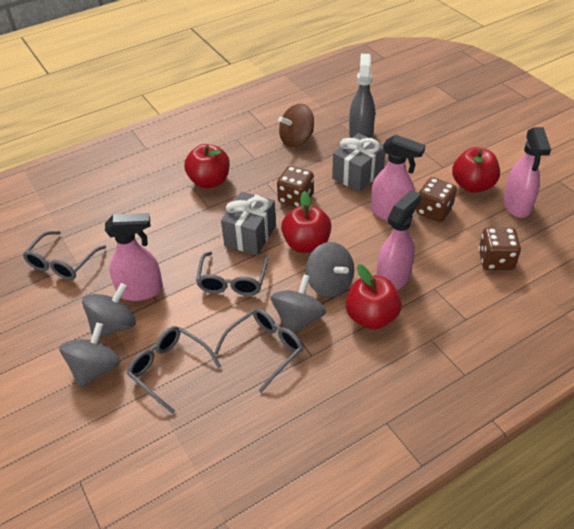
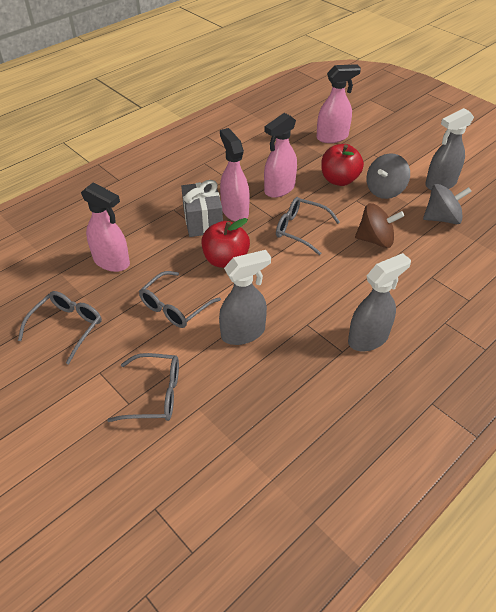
brown dice: [277,166,314,207] [416,177,457,222] [479,227,521,270] = 3 -> none = 0
grey gift: [221,192,276,255] [332,133,385,192] = 2 -> [181,180,223,237] = 1
grey spinning top: [59,323,120,388] [82,283,136,338] [271,274,326,334] [306,242,354,297] = 4 -> [366,153,410,199] [423,184,472,224] = 2
grey spray bottle: [349,54,375,138] = 1 -> [219,250,271,345] [348,253,411,351] [425,108,474,190] = 3
red apple: [184,144,230,189] [281,191,331,253] [346,264,402,330] [452,147,500,193] = 4 -> [201,218,250,268] [321,144,364,186] = 2

